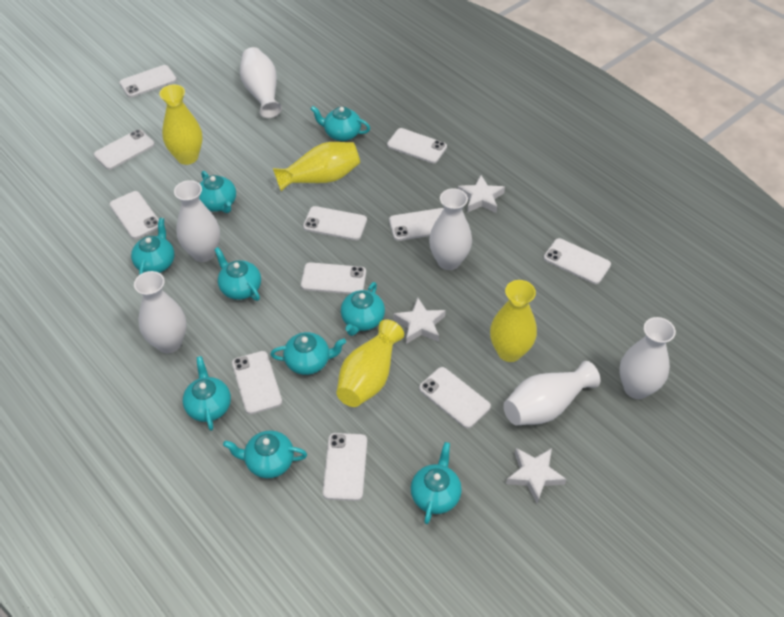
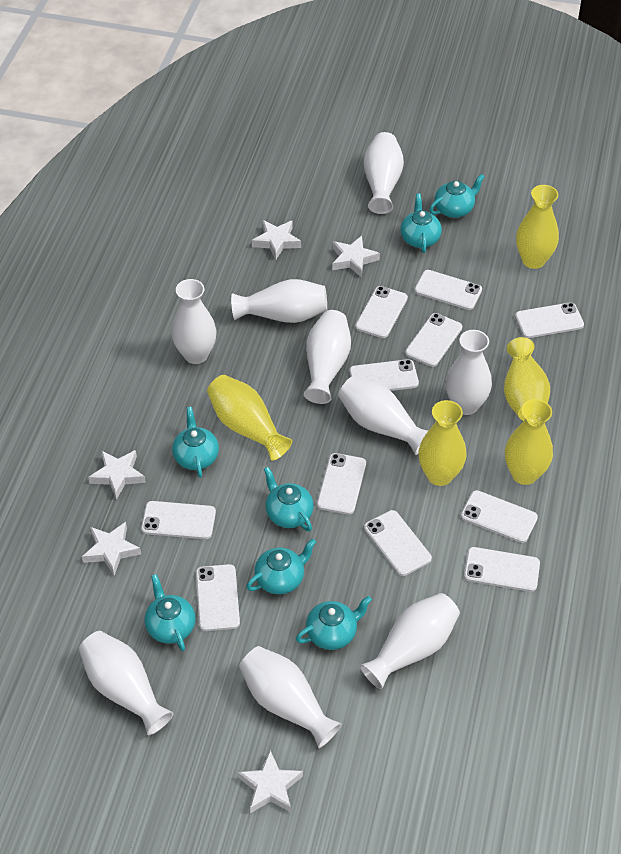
turquoise teapot: [131,218,174,275] [183,356,231,431] [199,171,236,213] [214,247,261,301] [223,430,307,478] [270,332,346,375] [311,106,370,141] [341,282,385,336] [411,442,462,524] = 9 -> [144,574,196,651] [172,407,219,478] [246,539,316,594] [264,467,314,532] [296,596,372,650] [400,193,442,253] [429,174,485,218] = 7
white star: [393,298,446,344] [458,175,505,213] [506,448,567,503] = 3 -> [82,522,141,576] [88,450,146,500] [238,750,303,813] [252,220,301,259] [332,236,380,278] = 5
white vase: [134,271,186,353] [174,180,220,262] [240,47,282,118] [429,188,472,270] [503,361,600,425] [619,317,676,399] = 6 -> [79,631,173,735] [172,279,216,364] [231,279,327,323] [239,646,342,748] [304,310,351,404] [338,376,428,455] [360,593,460,690] [364,132,404,214] [446,330,492,415] = 9
yellow vase: [159,85,203,165] [273,142,360,191] [337,320,404,407] [490,280,537,362] = 4 -> [207,375,292,460] [418,400,467,486] [504,337,550,421] [505,399,553,485] [516,185,559,269] = 5

